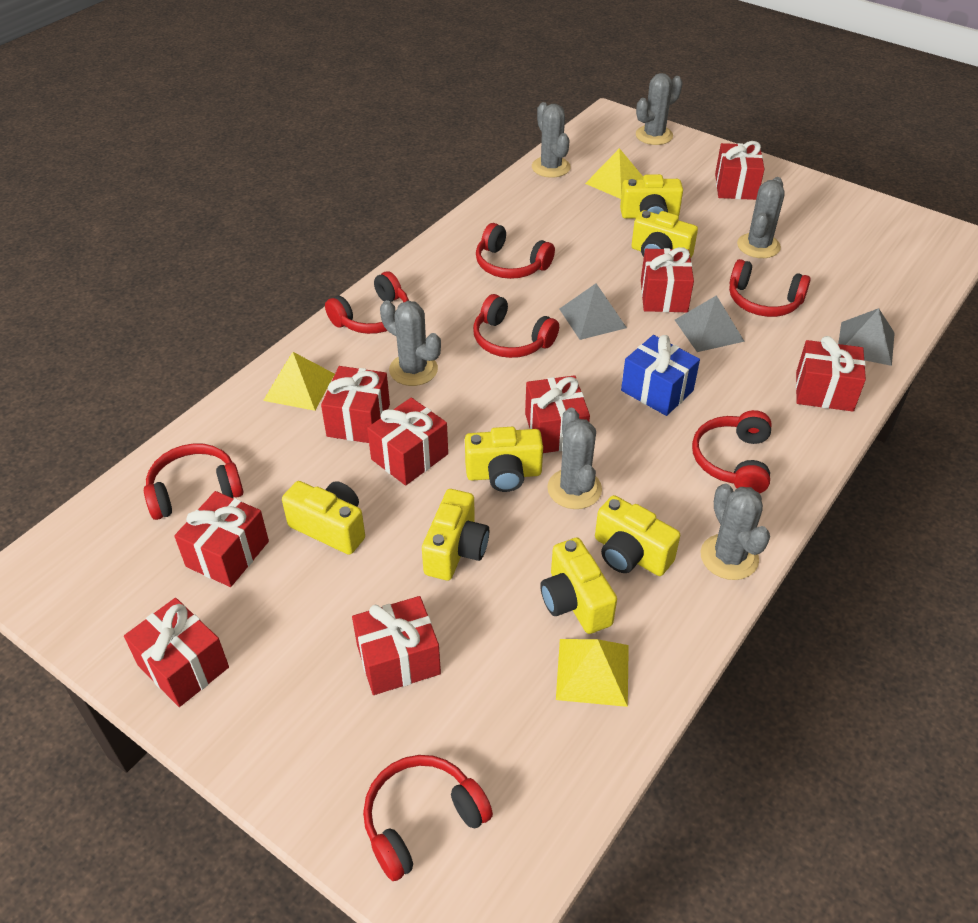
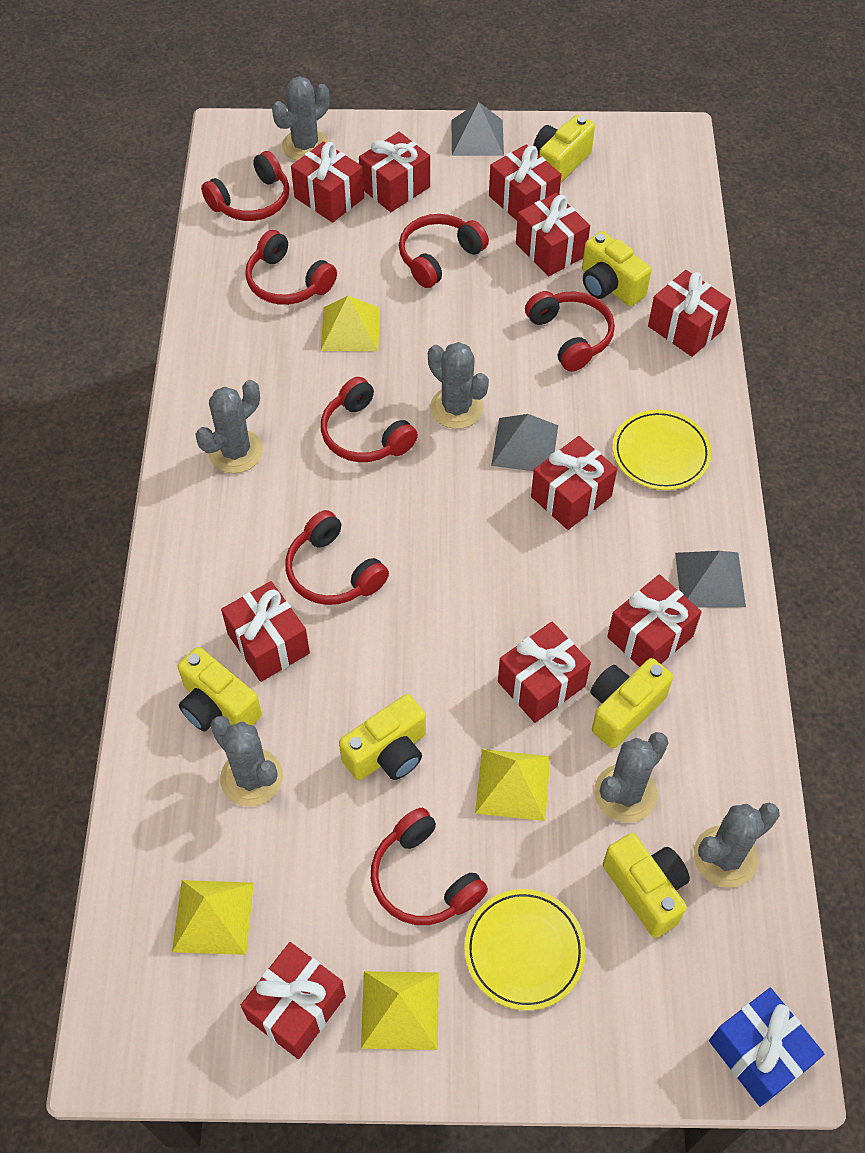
red gift: [124,598,229,707] [174,491,269,587] [321,366,390,443] [352,596,441,695] [367,398,448,486] [525,375,590,453] [641,247,694,312] [715,141,764,200] [796,336,866,412] = 9 -> [221,581,310,682] [241,942,346,1059] [291,141,364,223] [359,132,430,212] [489,144,561,221] [498,622,591,723] [516,193,590,276] [531,436,617,530] [607,574,702,667] [648,270,731,357] = 10
yellow camera: [282,481,365,555] [422,489,489,580] [465,427,543,492] [540,538,617,634] [595,495,680,576] [620,174,683,219] [631,210,698,258] = 7 -> [178,647,262,732] [339,694,426,780] [533,115,595,182] [582,231,652,306] [590,658,673,749] [603,833,690,938] = 6
yellow plate: none = 0 -> [464,889,586,1010] [613,410,712,490] = 2
yellow pyramid: [263,352,335,411] [556,639,629,707] [585,148,643,199] = 3 -> [172,880,254,955] [321,296,380,351] [361,971,439,1050] [475,749,550,821] = 4

